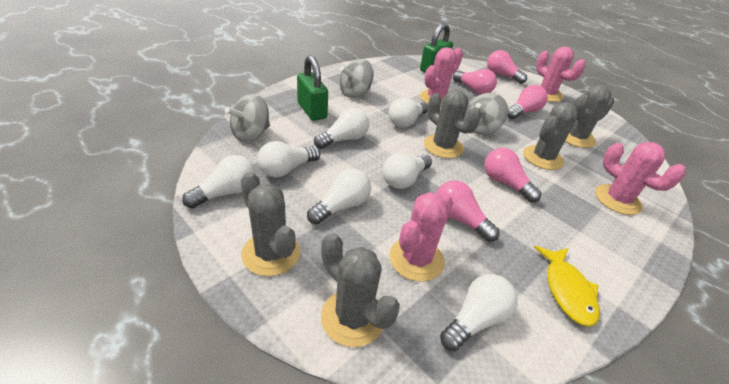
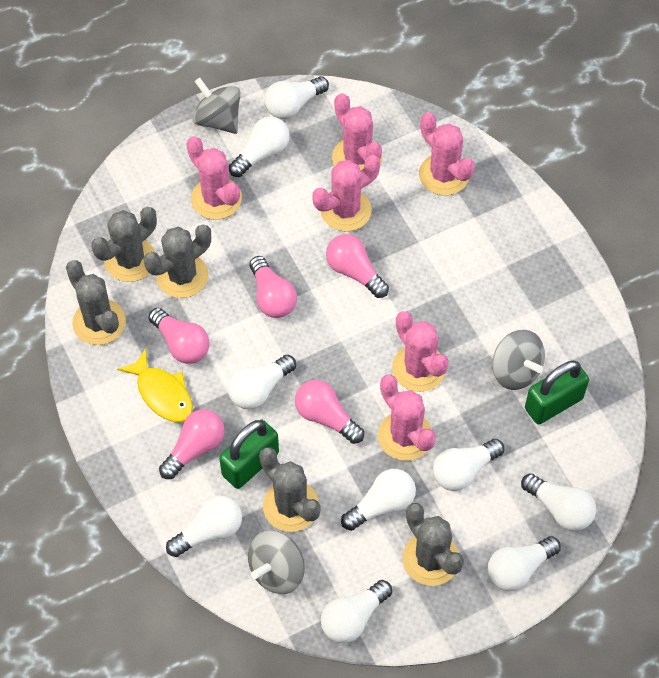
pink cactus: [389,192,453,282] [420,47,463,107] [536,47,585,102] [595,142,685,215] = 4 -> [186,136,242,220] [312,155,380,232] [332,93,382,171] [378,375,436,461] [392,311,449,392] [419,112,475,195] = 6
white light bulb: [182,155,256,209] [257,141,320,177] [307,168,371,225] [314,108,369,149] [382,153,432,189] [389,97,428,128] [440,274,518,351] = 7 -> [166,496,242,557] [228,355,296,409] [229,116,290,177] [264,76,329,119] [321,580,392,643] [341,469,416,531] [433,439,504,491] [487,536,561,591] [521,473,596,531] = 9

